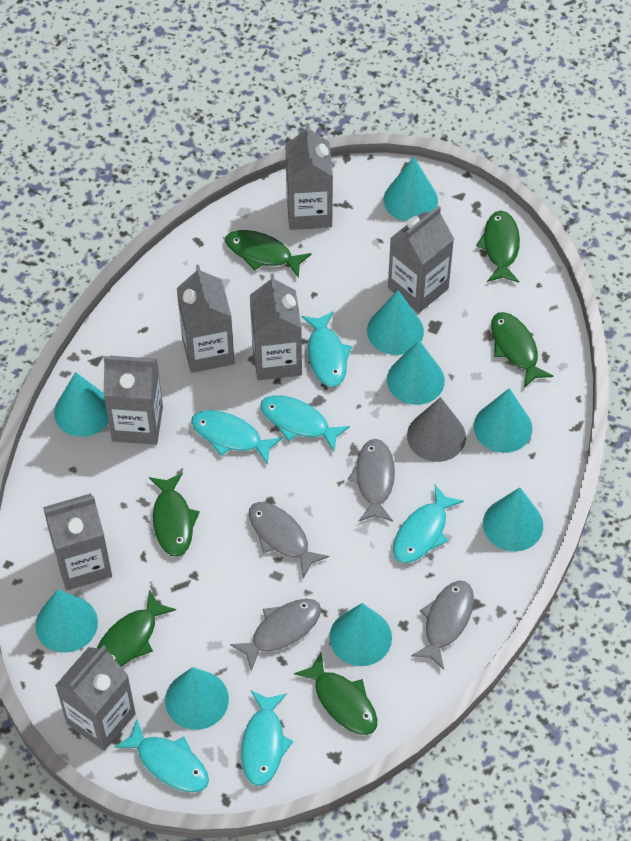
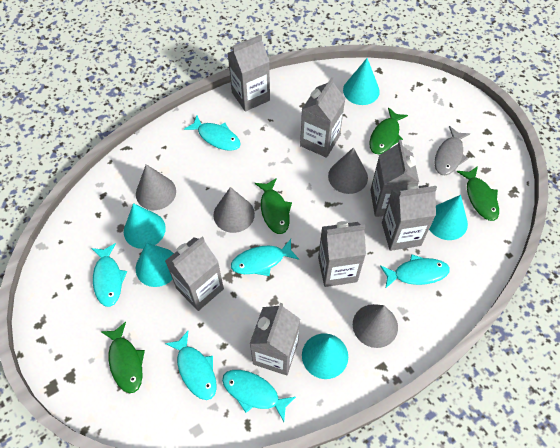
green fish: [97,590,176,667] [149,472,200,557] [225,230,312,278] [294,653,377,735] [476,211,520,282] [491,312,553,388] = 6 -> [101,322,145,393] [254,178,292,234] [369,107,408,154] [457,166,499,221] = 4
grey cone: [407,397,466,462] = 1 -> [136,164,176,210] [213,187,255,233] [328,147,368,194] [353,304,398,348] = 4
grey fish: [230,599,321,671] [249,502,329,578] [348,439,395,522] [411,581,474,670] = 4 -> [435,126,470,175] = 1
turquoise cone: [35,589,98,653] [54,372,109,437] [165,667,229,730] [329,603,392,666] [367,290,424,355] [384,157,438,221] [387,340,445,405] [474,388,532,453] [483,488,543,551] = 9 -> [124,203,166,249] [136,243,174,287] [302,333,348,379] [343,58,380,105] [429,195,468,240] = 5

